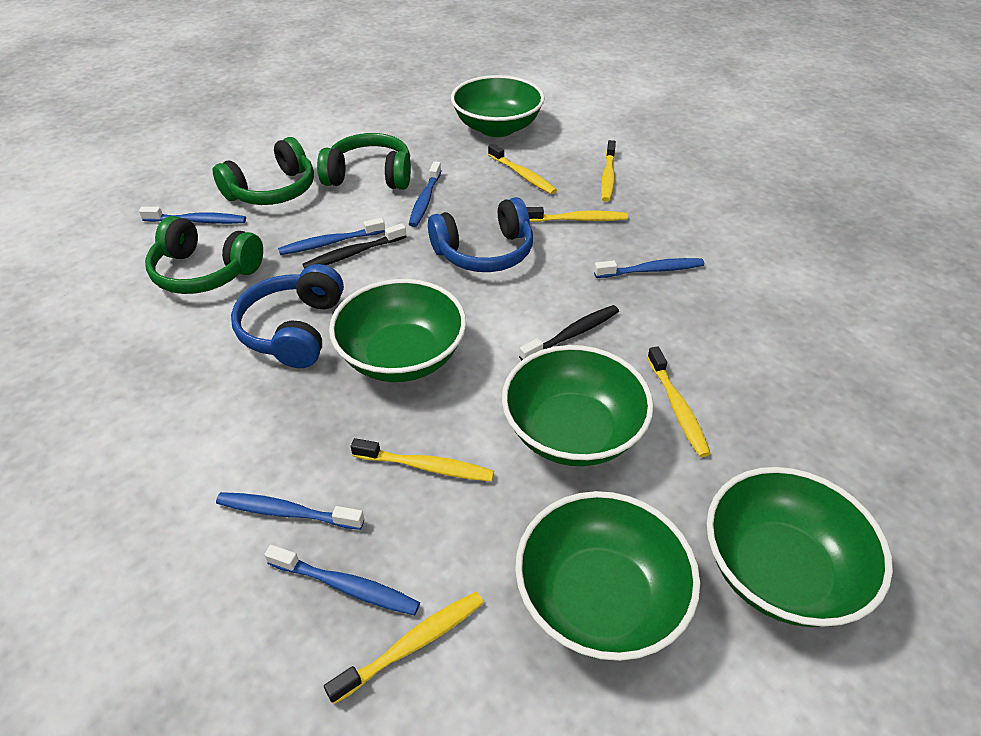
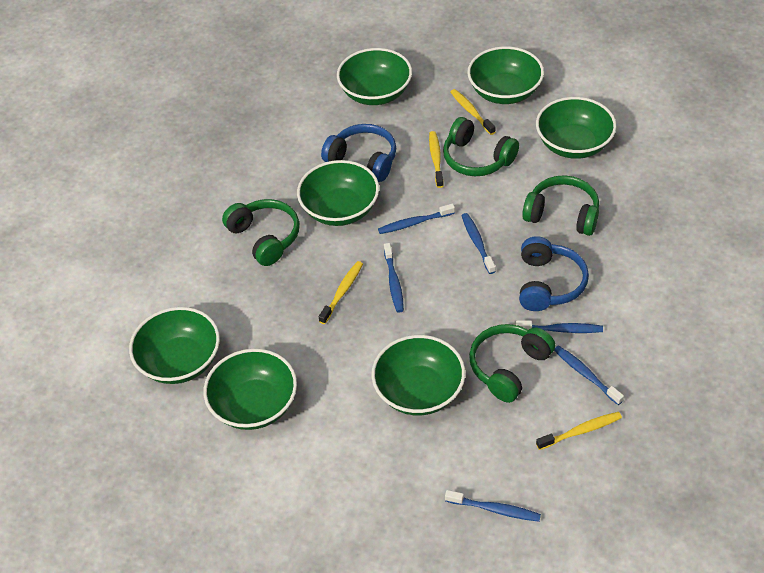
black toothbrush: [303,223,407,269] [519,305,619,361] = 2 -> none = 0
green bowl: [329,279,466,382] [451,75,545,137] [502,345,654,466] [515,491,700,661] [707,467,893,627] = 5 -> [129,307,220,384] [203,349,297,430] [297,160,379,226] [337,48,412,105] [371,335,465,415] [467,46,544,104] [536,97,617,159] = 7
green headphones: [145,216,263,294] [212,137,314,205] [317,133,411,190] = 3 -> [222,199,299,266] [443,117,519,176] [469,324,555,403] [522,175,599,236] = 4
yellow toothbrush: [324,592,484,704] [351,438,494,482] [488,143,557,194] [526,207,628,222] [601,140,616,202] [647,346,711,457] = 6 -> [319,261,363,324] [429,131,444,188] [450,89,495,135] [536,412,622,450] = 4

